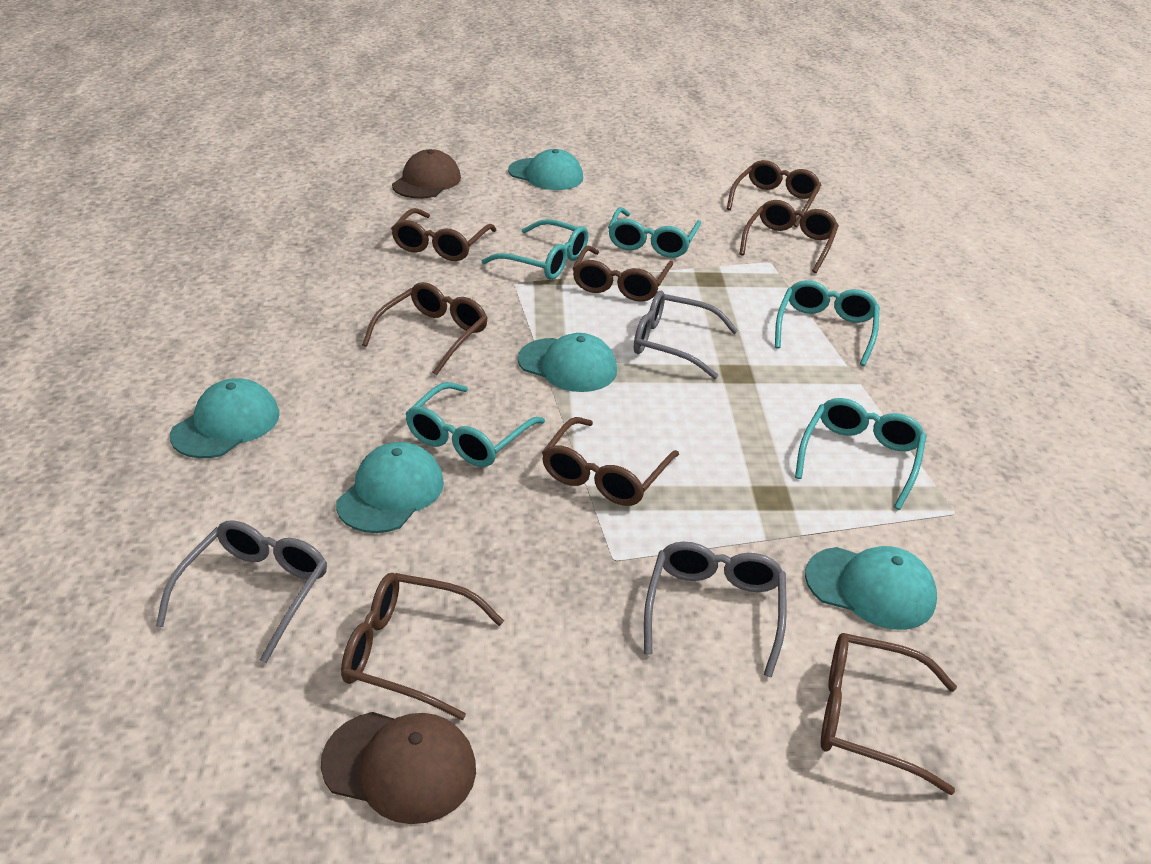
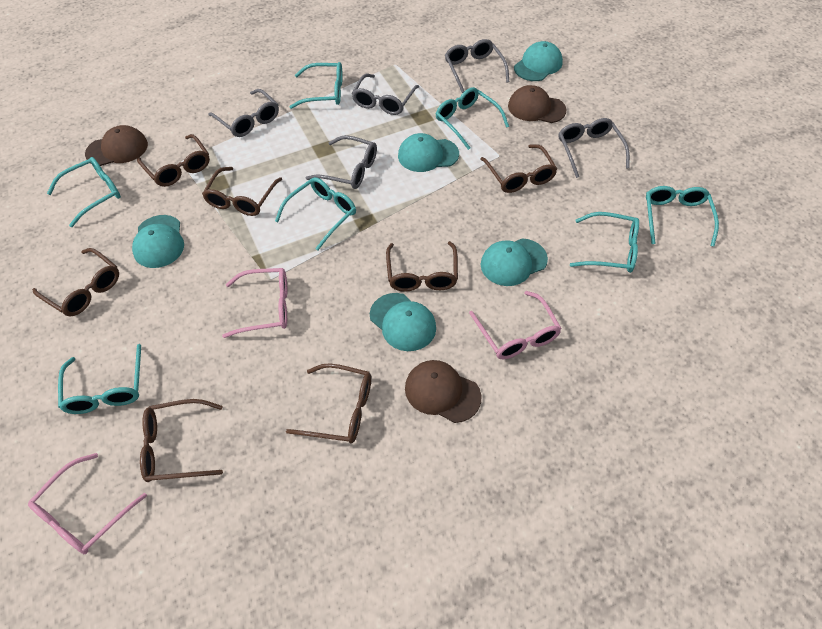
brown cap: [321,712,476,824] [392,149,461,199] = 2 -> [85,125,148,166] [405,360,481,423] [508,85,567,123] = 3
brown glasses: [341,573,504,720] [362,282,488,375] [391,208,496,261] [542,417,679,506] [573,246,673,302] [727,160,821,227] [740,200,839,273] [821,633,957,795] = 8 -> [32,248,119,316] [137,134,210,187] [140,399,223,482] [202,167,282,216] [286,363,371,443] [386,241,458,292] [480,144,557,193] = 7
grey glasses: [156,520,327,663] [634,291,738,379] [644,542,787,678] = 3 -> [208,89,279,137] [306,135,377,189] [352,74,419,115] [445,39,509,93] [559,118,630,178] = 5
pink glasses: none = 0 -> [28,453,147,554] [222,268,288,338] [469,291,562,360] = 3
turquoise glasses: [405,382,545,467] [482,219,588,280] [608,207,701,258] [775,280,879,366] [795,398,926,510] = 5 -> [47,157,121,227] [58,344,141,414] [275,177,356,250] [290,62,343,109] [436,87,509,150] [570,212,639,273] [646,186,719,247] = 7

